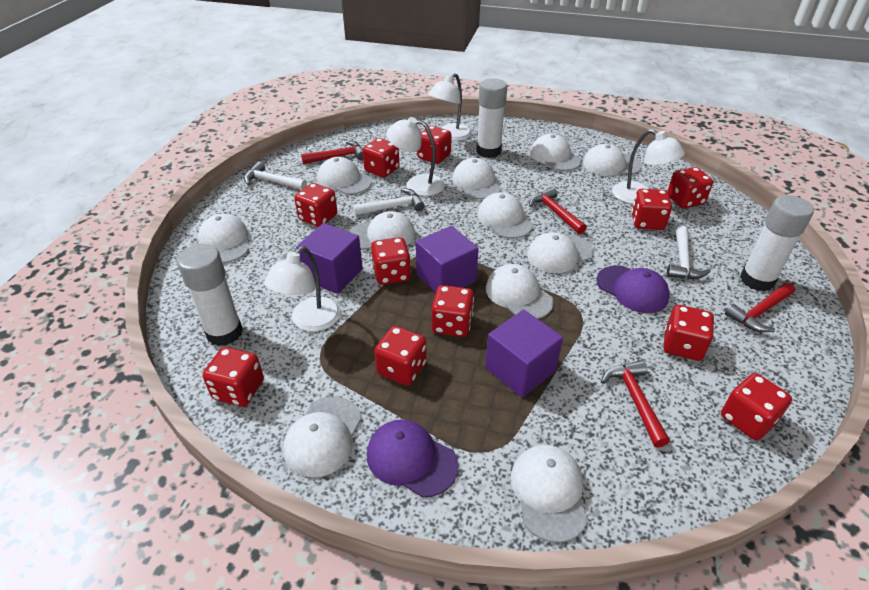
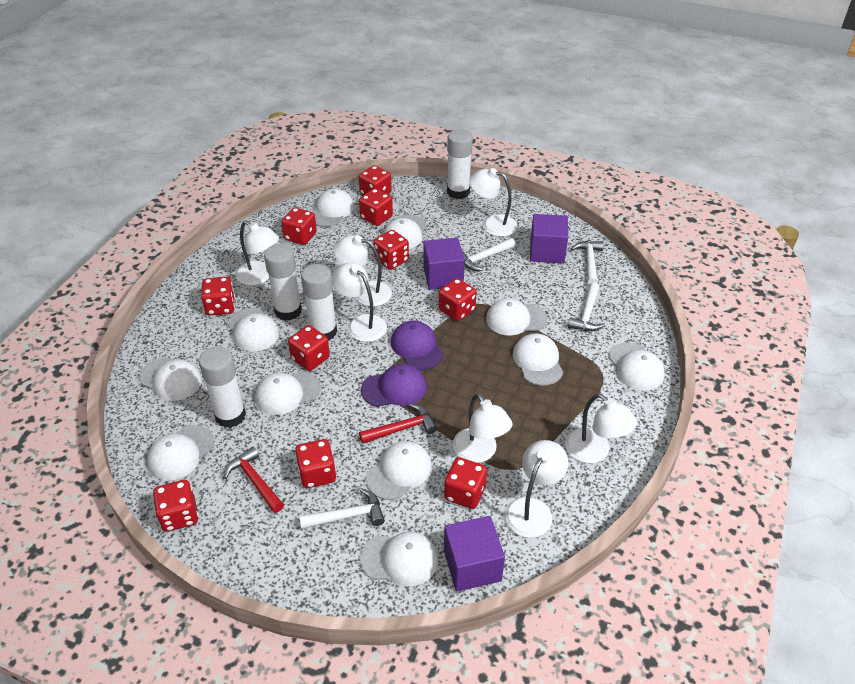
red dice: [203,347,264,407] [294,183,337,227] [362,138,399,178] [371,237,411,285] [374,326,427,386] [417,126,451,164] [431,285,474,337] [631,189,672,230] [663,305,714,361] [667,167,713,208] [721,373,792,440] = 11 -> [153,480,198,532] [201,277,235,315] [281,207,317,245] [288,325,330,371] [295,439,336,488] [359,165,392,195] [359,188,393,226] [373,230,409,270] [439,278,476,321] [444,457,487,509] = 10
red hammer: [301,141,363,164] [529,187,587,234] [601,360,670,448] [725,282,795,332] = 4 -> [224,447,284,513] [359,403,437,444] = 2
white glue stick: [177,244,243,346] [476,78,507,158] [740,195,814,291] = 3 -> [199,346,246,428] [264,244,302,321] [301,264,337,341] [447,129,473,199] = 4
white hammer: [244,161,307,190] [353,188,425,216] [667,226,711,279] = 3 -> [299,488,385,529] [462,238,515,271] [568,282,605,331] [571,241,604,285] = 4
white lamp: [264,246,341,332] [386,117,445,196] [428,73,472,141] [612,129,685,204] = 4 -> [235,221,279,286] [332,262,387,342] [333,235,392,307] [452,393,512,463] [469,168,518,237] [505,440,568,538] [565,393,637,463] = 7

